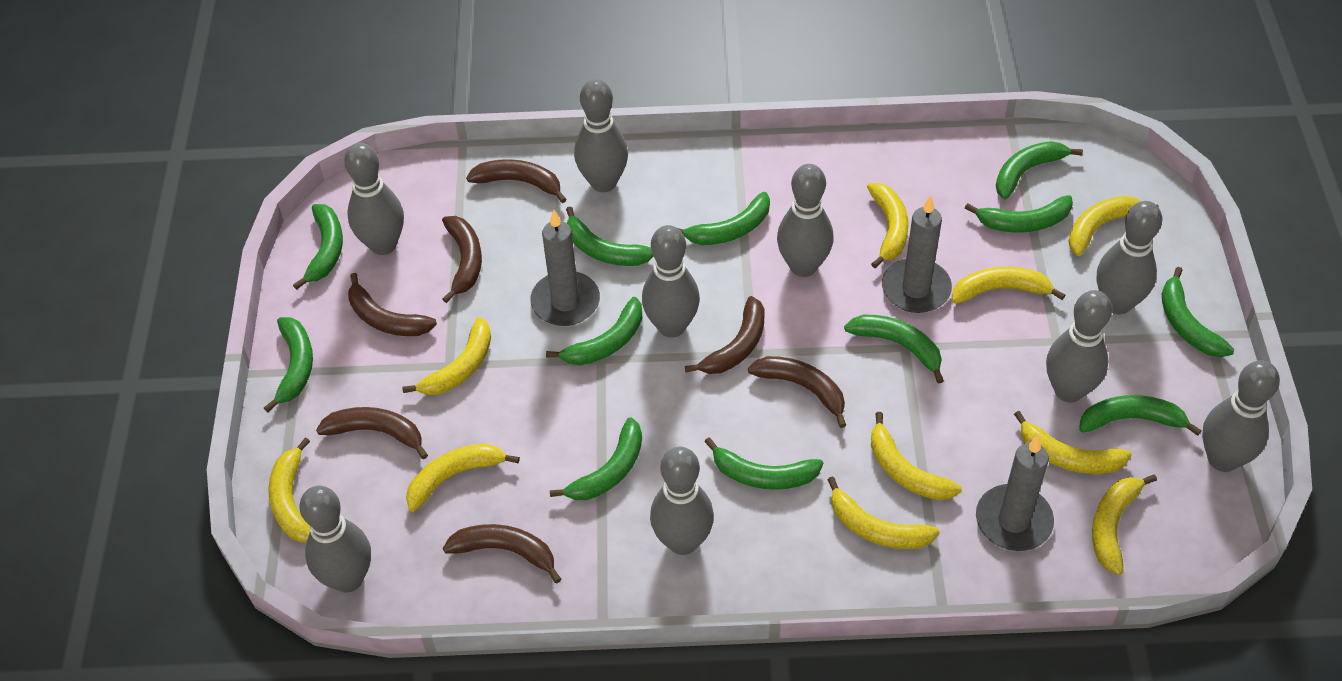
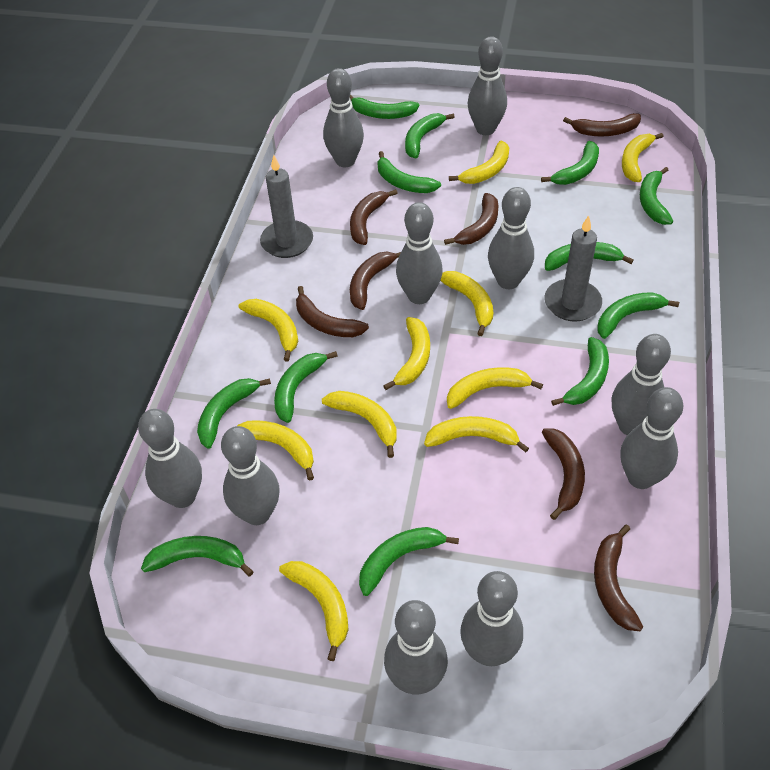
grey bowling pin: [299,486,371,593] [344,143,404,255] [574,79,628,192] [642,225,700,338] [650,447,714,555] [777,164,834,277] [1046,290,1112,402] [1097,201,1162,314] [1202,361,1280,472] = 9 -> [138,409,202,508] [221,426,280,525] [323,68,364,167] [384,600,448,695] [396,202,443,304] [460,571,523,666] [468,36,507,135] [488,187,534,289] [611,334,671,435] [620,387,683,489] = 10
grey candle: [530,210,600,326] [882,195,952,313] [976,436,1054,551] = 3 -> [260,155,313,258] [545,215,602,322] = 2

